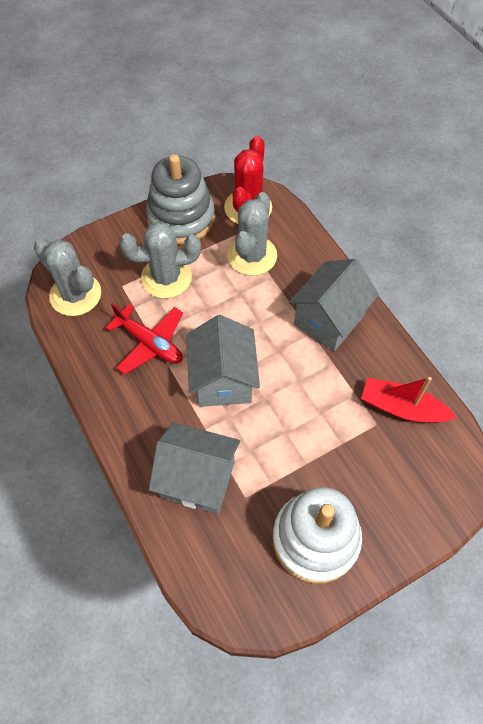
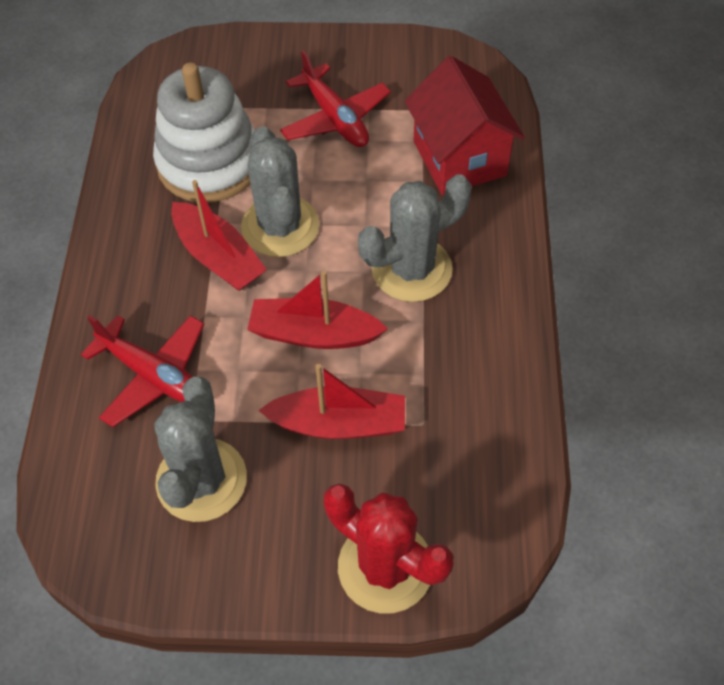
grey house: [149,422,240,514] [186,315,260,407] [289,259,379,351] = 3 -> none = 0
grey stacking toy: [146,154,215,244] = 1 -> none = 0
red boat: [361,377,457,423] = 1 -> [171,180,267,291] [247,271,388,349] [258,364,405,439] = 3
red house: none = 0 -> [405,56,525,195] = 1
red plane: [105,303,183,375] = 1 -> [81,315,204,427] [280,50,391,147] = 2

